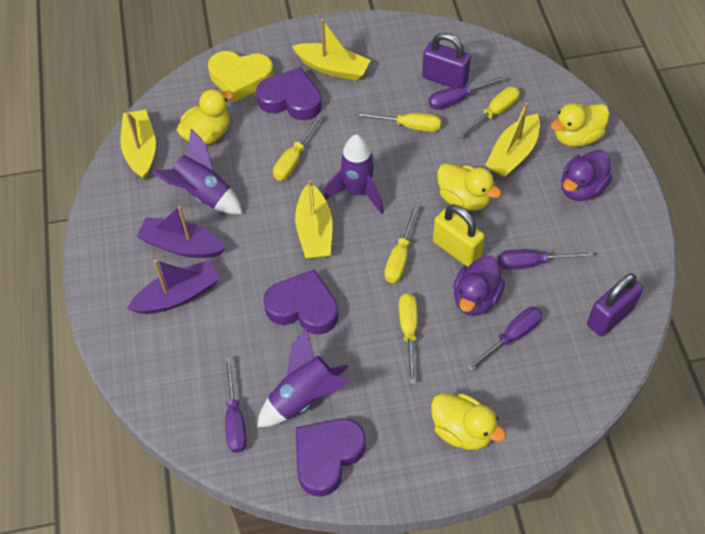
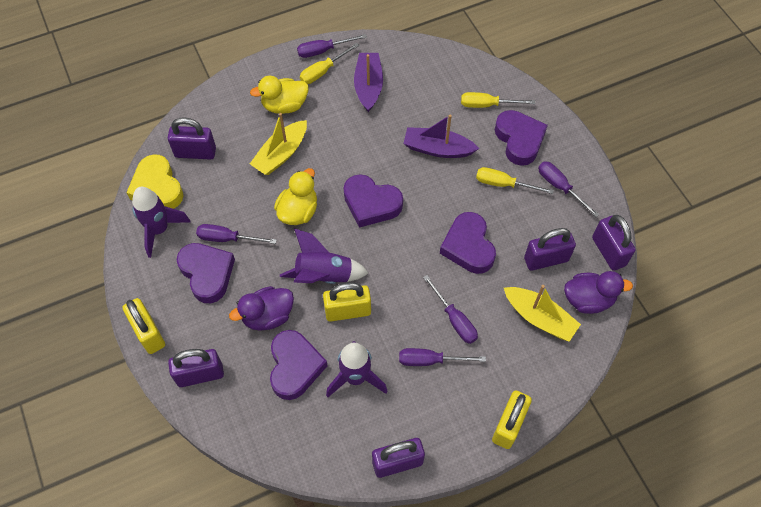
purple heart: [256,67,322,120] [263,269,338,334] [296,419,366,497] = 3 -> [177,243,235,303] [270,330,328,400] [344,174,403,228] [440,212,496,274] [495,110,548,166] = 5
purple padlock: [422,33,471,88] [587,273,643,336] = 2 -> [168,117,216,160] [168,349,224,387] [372,438,425,478] [524,228,576,271] [592,215,636,271] = 5
purple screwdriver: [225,357,247,453] [428,76,507,110] [466,307,542,372] [498,249,593,269] = 4 -> [196,224,277,244] [297,34,367,58] [399,348,486,366] [423,275,478,344] [538,161,599,217] = 5
yellow boat: [120,109,156,180] [292,18,371,81] [295,180,333,259] [485,102,540,178] = 4 -> [250,113,307,175] [504,285,581,342] = 2
yellow duck: [177,89,234,145] [431,393,506,450] [437,163,501,211] [551,103,610,147] = 4 -> [250,76,309,114] [274,168,317,225] = 2
yellow padlock: [433,205,485,267] = 1 -> [122,298,165,354] [323,282,371,322] [492,390,532,449] = 3
yellow screwdriver: [273,115,322,181] [355,112,441,132] [384,205,419,283] [399,293,418,384] [457,87,520,139] = 5 -> [300,43,359,84] [461,92,535,108] [476,167,554,194] = 3

